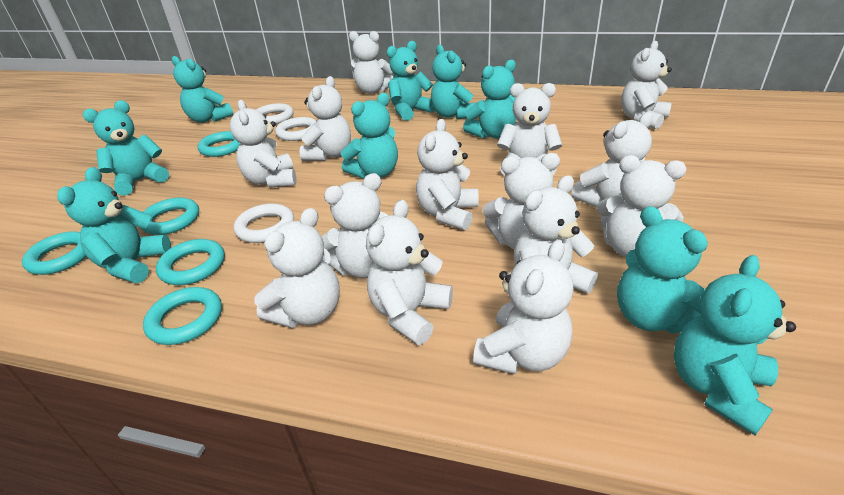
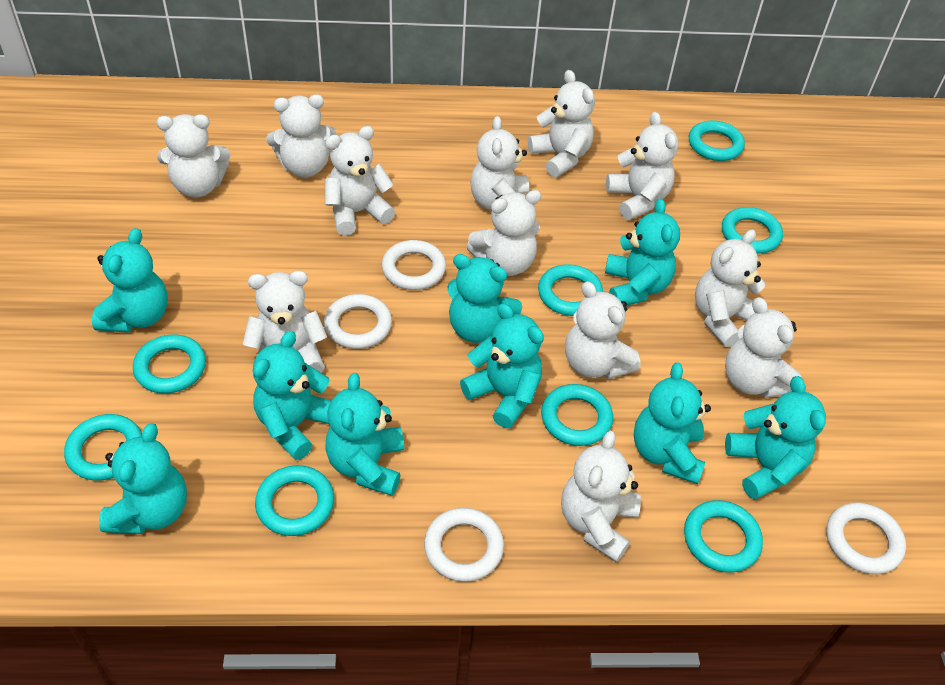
turquoise ring: [22,231,87,275] [141,198,199,235] [143,287,222,345] [156,239,225,285] [198,131,240,157] = 5 -> [64,414,142,481] [133,335,206,393] [255,465,334,536] [538,264,603,316] [541,384,613,446] [684,500,763,573] [689,120,745,161] [722,207,783,253] = 8
white ring: [234,203,294,243] [256,103,294,124] [275,117,316,141] = 3 -> [324,294,392,349] [382,240,446,290] [424,508,504,582] [826,502,906,574] = 4
white teddy bear: [230,100,296,188] [254,208,340,328] [300,76,351,161] [321,173,388,278] [349,31,393,94] [366,200,453,345] [416,119,479,230] [473,240,574,374] [483,153,560,250] [497,83,562,176] [514,175,598,293] [571,112,653,207] [596,155,686,257] [621,41,672,129] = 14 -> [156,114,230,198] [243,271,327,375] [266,94,337,177] [325,126,395,236] [466,190,541,276] [470,116,529,210] [528,70,595,177] [561,431,641,562] [565,281,641,379] [606,112,678,220] [695,229,766,347] [725,297,802,398] = 12

